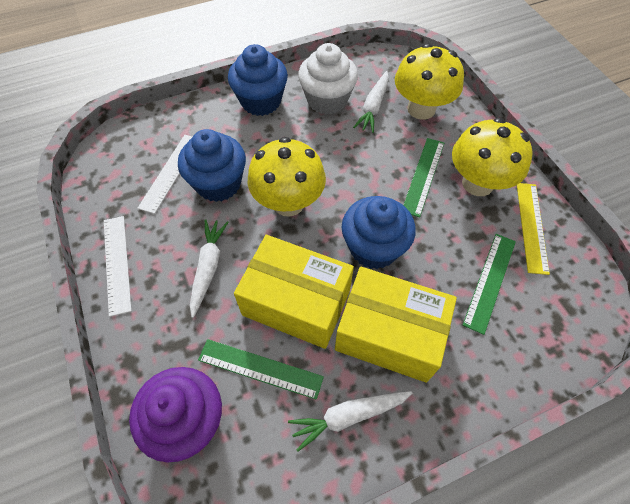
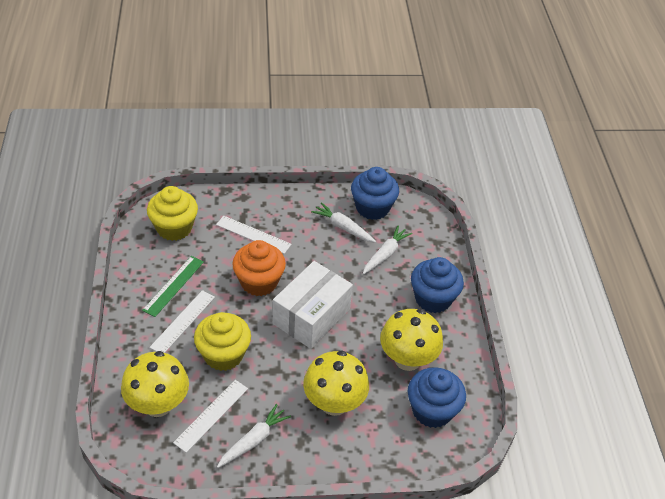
green ruler: [198,339,324,400] [403,138,444,217] [463,234,516,335] = 3 -> [142,256,204,317] = 1
orange cupcake: none = 0 -> [232,240,286,296] = 1
purple cupcake: [129,367,222,462] = 1 -> none = 0
white box: none = 0 -> [273,261,353,349] = 1
white cupcake: [298,43,358,114] = 1 -> none = 0
white ruler: [104,216,132,317] [137,135,192,214] = 2 -> [150,290,215,353] [173,380,248,453] [216,216,292,254] = 3
yellow box: [234,235,354,349] [335,267,457,383] = 2 -> none = 0
yellow cupcake: none = 0 -> [147,186,198,241] [194,312,251,371] = 2
yellow ruler: [517,183,550,275] = 1 -> none = 0

